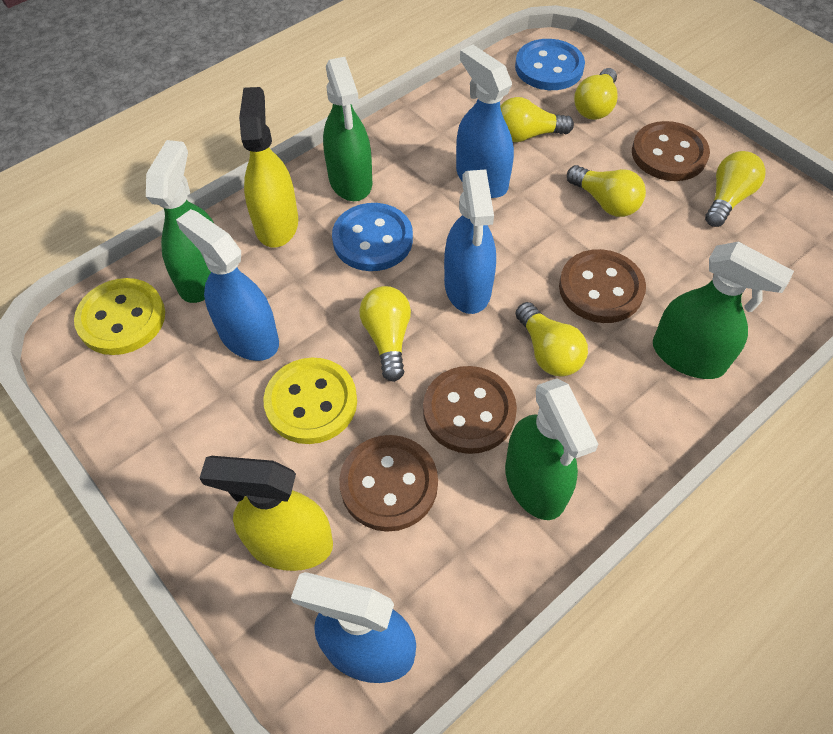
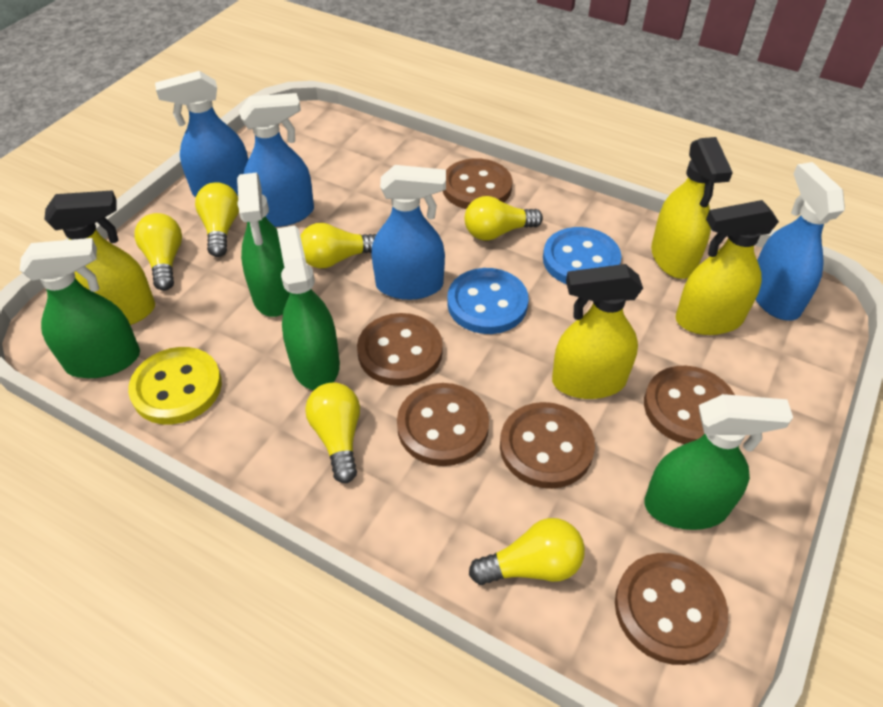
brown button: [339,435,438,532] [423,366,517,454] [559,249,646,323] [632,121,710,181] = 4 -> [357,313,443,386] [397,383,489,466] [443,158,512,209] [500,402,595,489] [615,553,728,665] [644,366,735,444] = 6
yellow button: [74,278,165,355] [263,358,357,444] = 2 -> [128,347,222,425] = 1
yellow spray bottle: [199,456,333,571] [239,87,298,248] = 2 -> [44,190,155,325] [552,264,643,399] [651,137,733,279] [675,200,779,335] = 4

